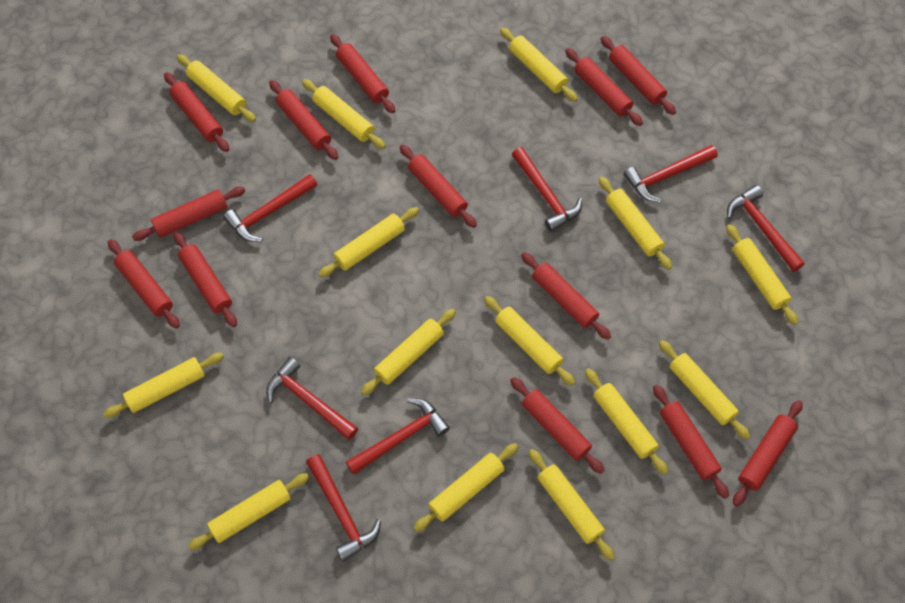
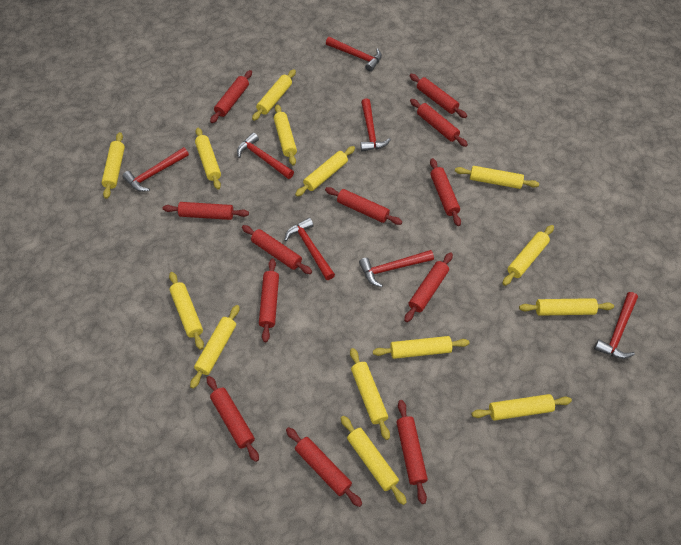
red rolling pin: [108,239,180,329] [132,187,245,241] [164,72,229,152] [174,232,237,327] [269,80,338,160] [330,34,395,113] [400,145,477,228] [510,377,604,474] [521,252,611,340] [565,48,643,126] [601,36,676,115] [653,385,729,499] [733,400,803,506] = 13 -> [162,202,249,220] [207,376,259,462] [210,70,252,123] [242,225,312,274] [259,259,279,342] [286,427,362,507] [325,187,402,225] [396,400,428,504] [404,252,453,322] [410,74,467,118] [410,99,468,147] [430,158,461,226] = 12

